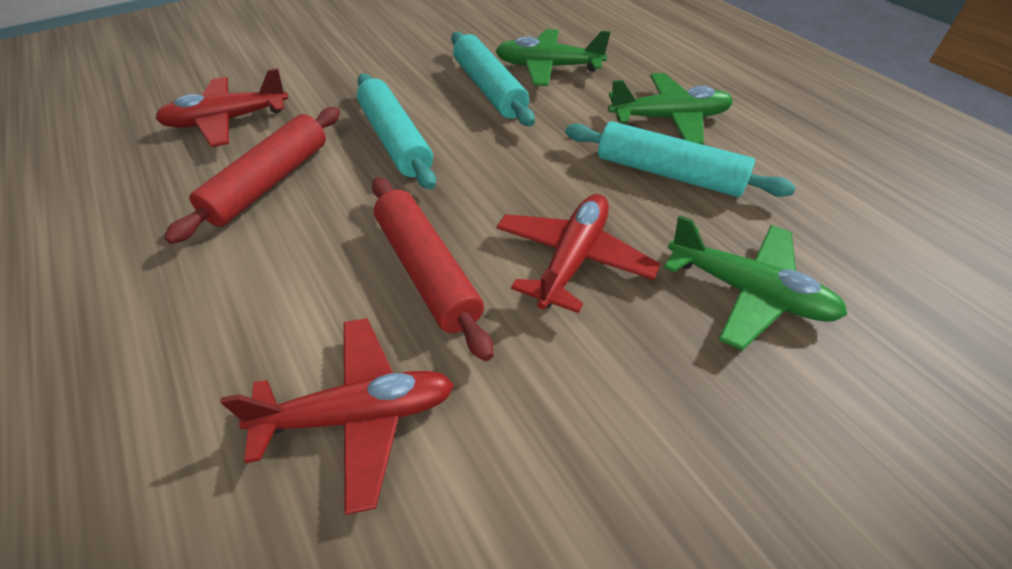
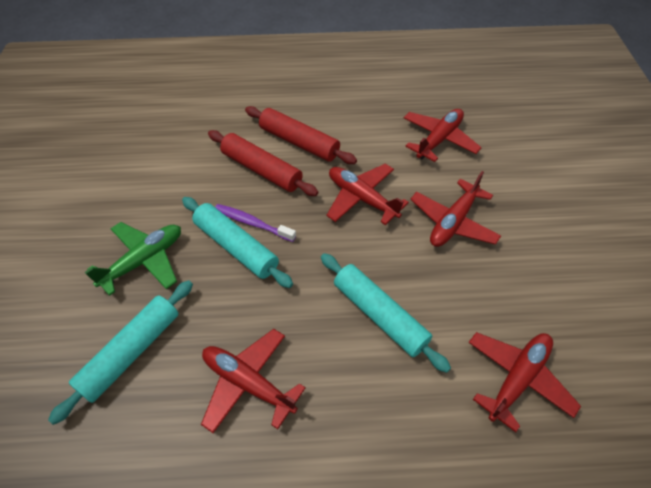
green plane: [496,29,611,86] [608,73,733,145] [664,215,847,351] = 3 -> [85,222,181,296] = 1
purple toothbrush: none = 0 -> [215,204,296,242] = 1
red plane: [155,68,289,147] [220,318,454,515] [496,194,660,313] = 3 -> [201,329,306,433] [326,164,409,225] [404,109,482,162] [410,171,501,247] [468,332,581,432] = 5

